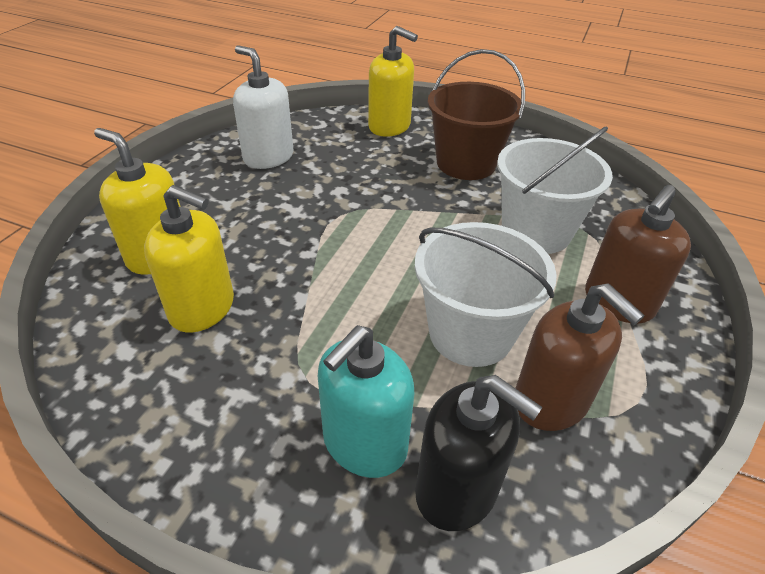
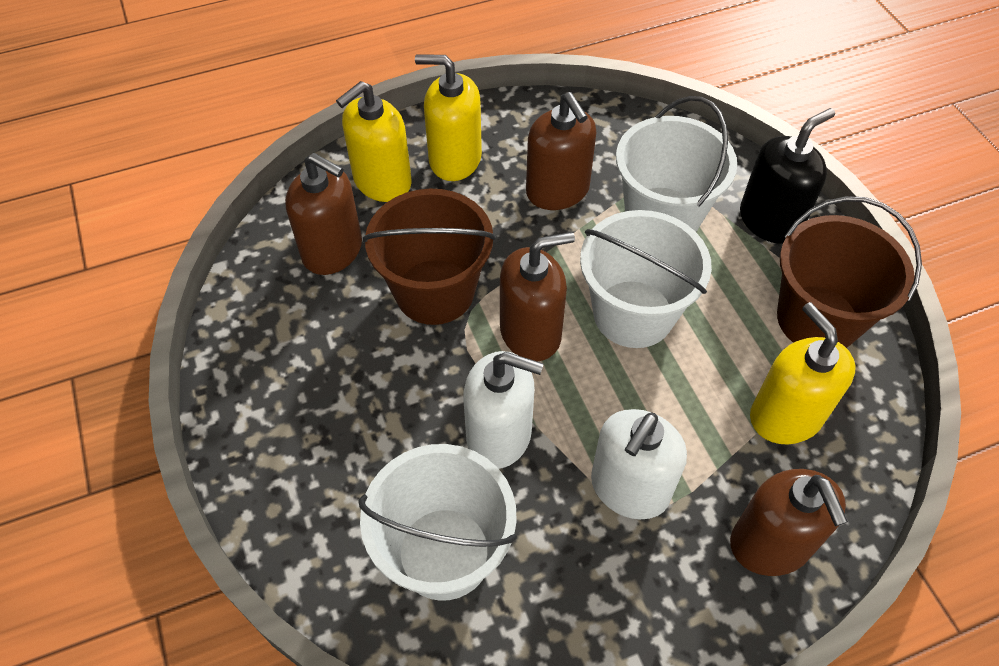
brown bucket: [428,49,525,180] = 1 -> [363,189,496,325] [777,196,922,348] = 2
brown soap dispenser: [515,283,644,431] [585,185,691,324] = 2 -> [285,153,362,275] [500,232,575,362] [526,92,596,210] [730,469,848,576] = 4
turquoise soap dispenser: [318,325,414,478] = 1 -> none = 0
white bucket: [415,222,557,367] [497,126,613,254] = 2 -> [358,444,517,601] [580,210,712,348] [616,96,737,232] = 3
white soap dispenser: [233,45,293,169] = 1 -> [463,351,543,469] [591,409,687,519] = 2

